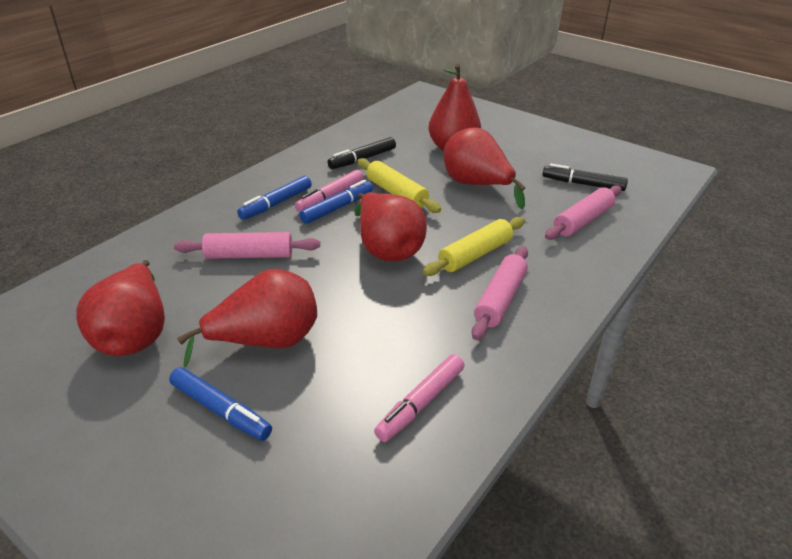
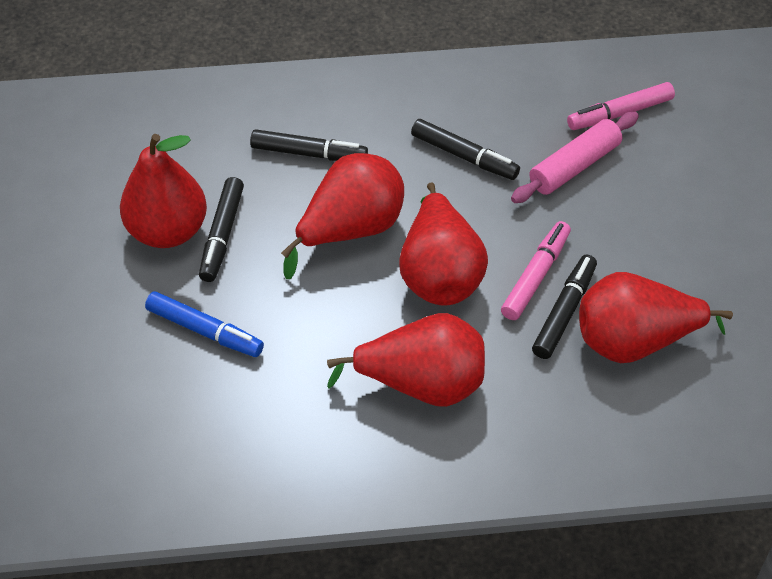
black marker: [328,137,396,169] [542,164,628,191] = 2 -> [199,177,244,282] [250,129,368,161] [411,119,520,180] [532,255,597,359] = 4
blue marker: [169,367,272,441] [237,176,312,220] [299,180,373,224] = 3 -> [145,291,264,357] = 1
pink rolling pin: [174,232,320,259] [472,246,528,340] [545,185,622,240] = 3 -> [511,112,639,203] = 1
yellow rolling pin: [357,158,441,213] [423,217,525,276] = 2 -> none = 0

